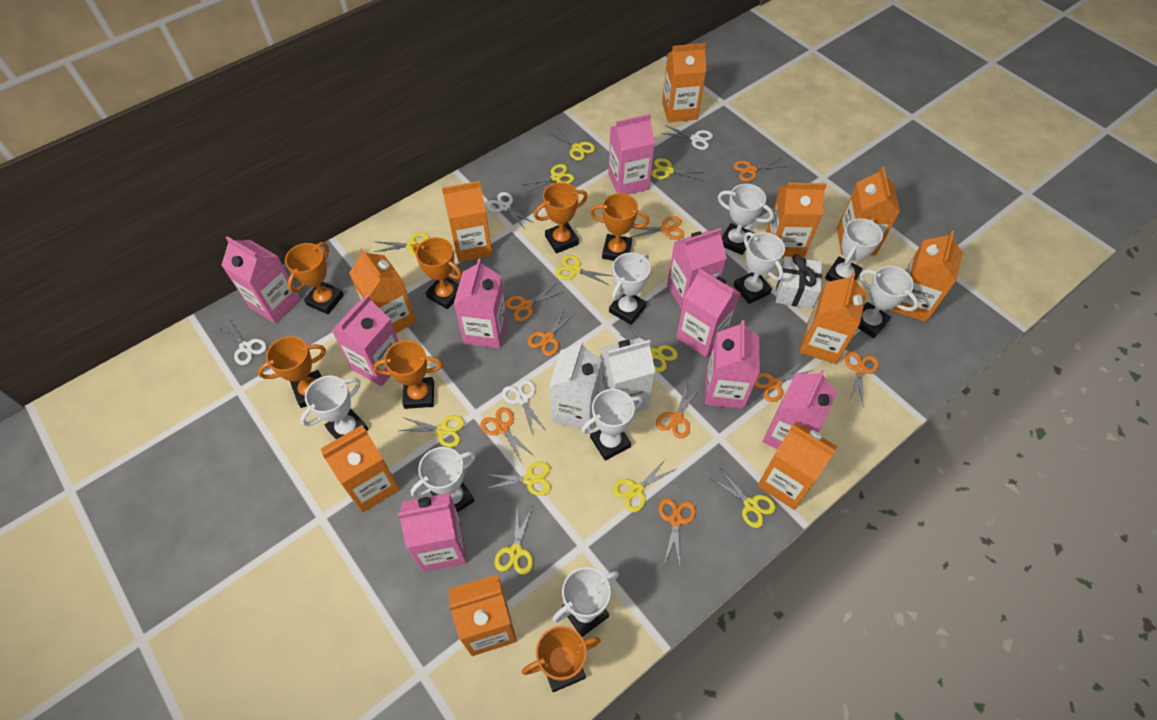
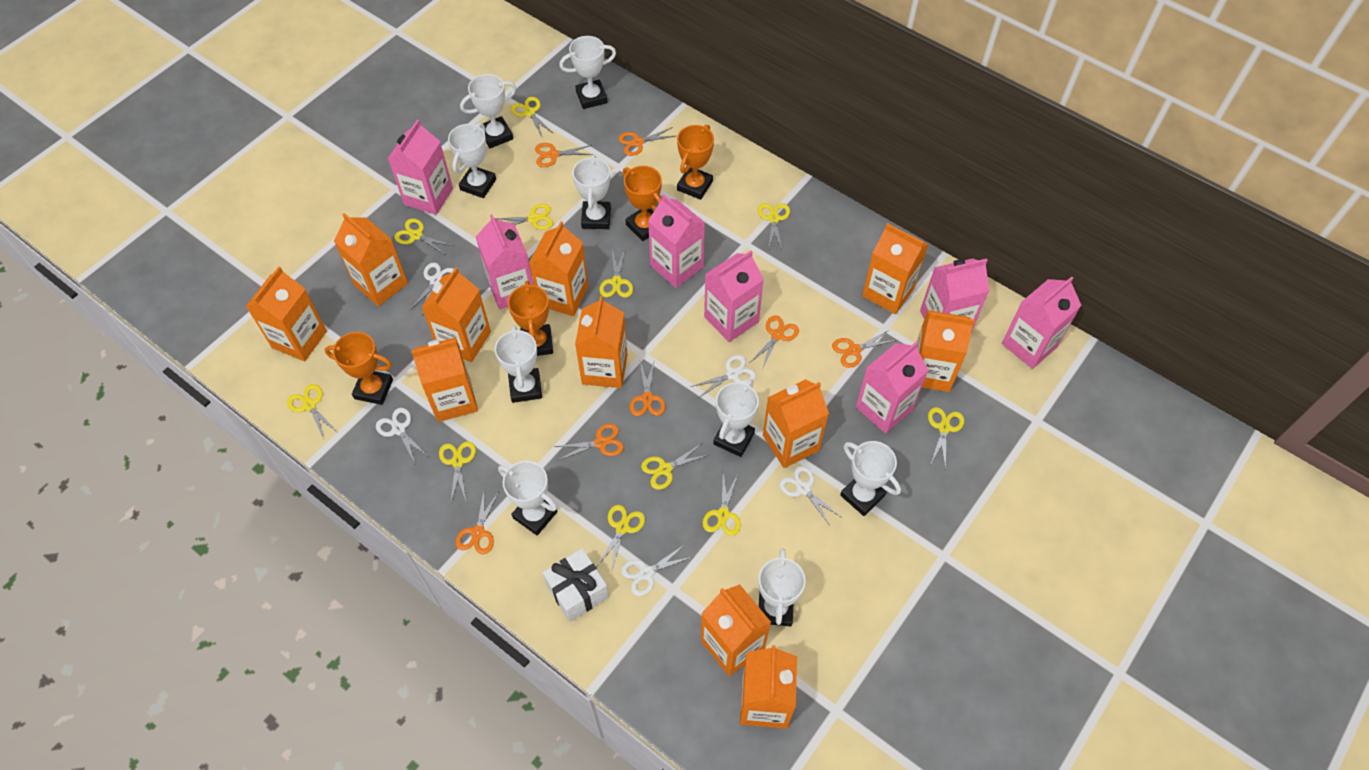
orange carton: [321,425,400,513] [349,248,416,333] [442,181,493,262] [449,574,517,656] [662,43,706,122] [757,422,837,510] [766,183,827,258] [799,273,866,364] [837,167,900,256] [890,231,963,322] = 10 -> [246,266,327,361] [334,213,408,306] [411,337,478,422] [421,267,491,362] [529,221,588,316] [575,296,628,388] [701,584,771,676] [740,645,797,729] [763,379,829,468] [862,223,929,314] [917,310,975,392] = 11
orange scissors: [480,407,534,463] [505,284,563,321] [527,307,576,356] [632,216,684,240] [656,384,700,439] [659,498,696,566] [733,159,787,182] [754,361,813,402] [845,351,879,404] = 9 -> [456,491,499,554] [535,143,593,167] [554,424,624,461] [618,127,675,156] [630,362,665,416] [751,316,799,367] [832,329,897,368] = 7
orange trophy: [258,336,326,408] [285,242,344,314] [374,340,443,409] [412,237,462,309] [522,626,601,692] [534,182,588,253] [590,193,649,261] = 7 -> [325,332,393,405] [508,281,553,356] [623,166,662,241] [677,125,714,200] = 4
pink carton: [221,236,301,324] [332,295,399,386] [398,493,467,572] [454,259,507,348] [608,114,655,194] [667,228,727,310] [676,269,740,357] [705,320,760,409] [763,370,837,449] = 9 -> [388,120,453,215] [476,214,534,310] [648,194,705,288] [704,250,764,342] [856,342,929,434] [920,258,989,330] [1002,276,1081,369] = 7
white carton: [549,341,602,430] [600,338,655,413] = 2 -> none = 0
white scissors: [218,319,267,365] [486,192,534,229] [502,379,546,436] [661,125,713,150] = 4 -> [376,408,429,465] [409,263,454,315] [621,544,692,596] [690,355,756,398] [779,466,841,527] = 5

